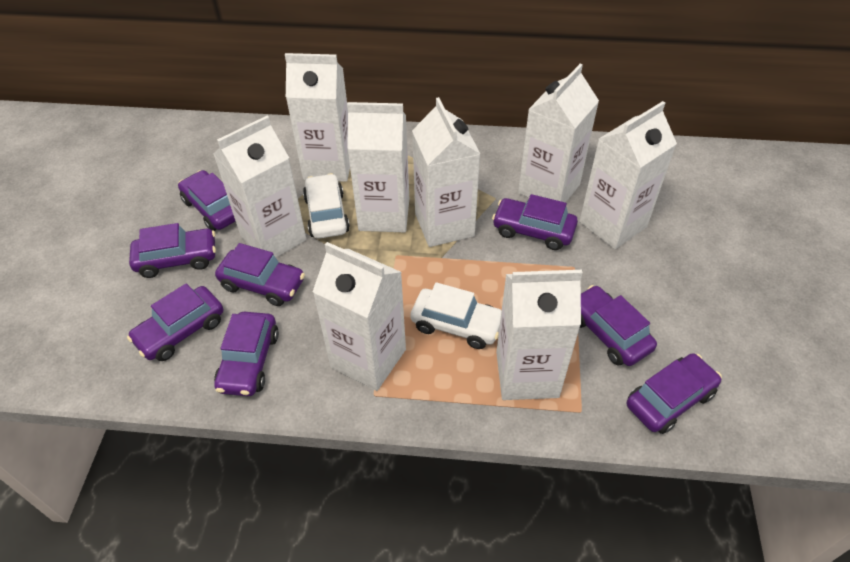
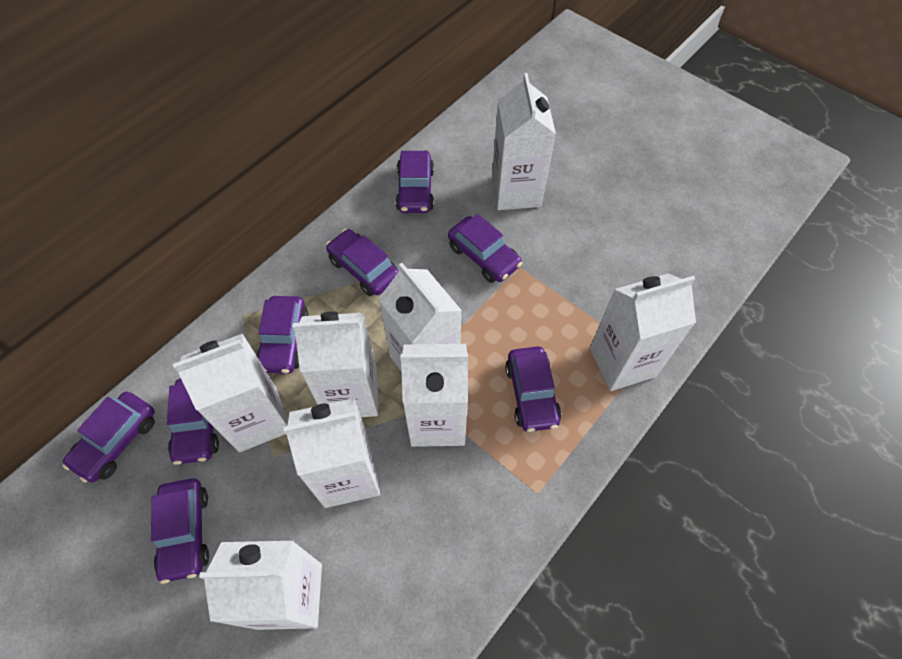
white car: [303,173,350,239] [410,282,502,349] = 2 -> none = 0

